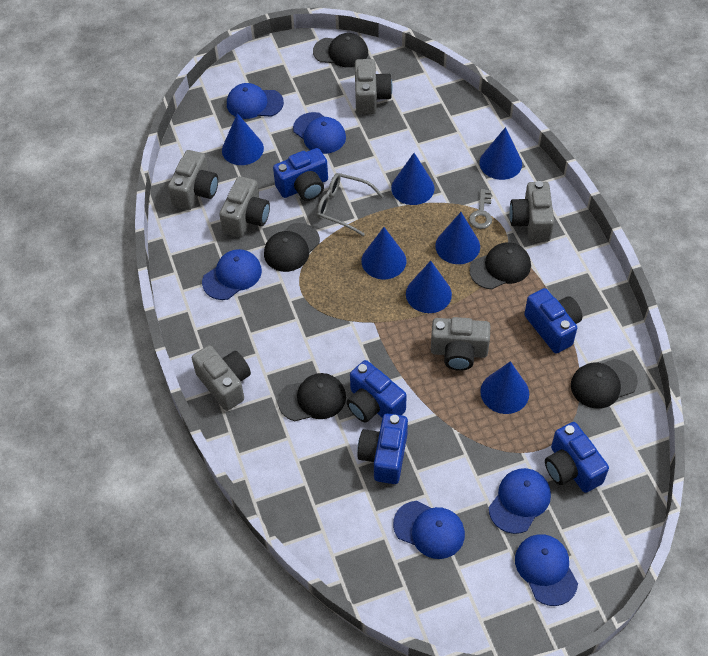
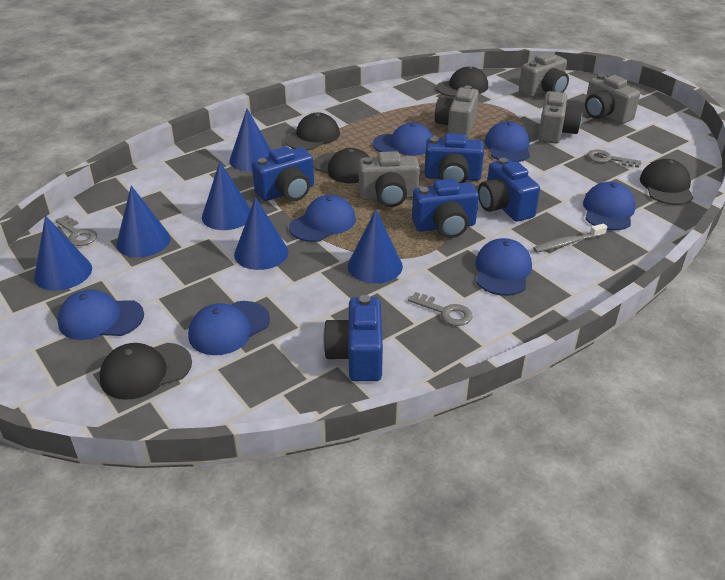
blue cap: [202,249,262,300] [227,83,284,119] [293,112,346,154] [393,501,465,559] [489,468,551,534] [515,534,578,606] = 6 -> [57,290,144,340] [188,301,270,355] [289,195,356,242] [373,122,433,156] [475,238,532,296] [485,121,530,162] [583,182,636,231] = 7
blue cone: [222,113,264,165] [361,227,406,279] [391,153,435,205] [406,261,452,313] [435,212,480,264] [479,127,522,180] [480,361,529,414] = 7 -> [34,216,92,290] [116,186,171,257] [202,162,251,230] [229,109,271,172] [234,197,288,270] [348,209,403,283] = 6
grey camera: [168,150,218,210] [192,345,251,411] [219,176,270,237] [355,59,393,114] [431,317,491,371] [509,181,554,242] = 6 -> [359,151,420,207] [435,85,479,139] [519,53,569,97] [538,91,582,144] [585,74,640,124] = 5
grey glasses: [317,173,384,236] = 1 -> none = 0
grey key: [469,189,492,229] = 1 -> [55,215,97,246] [408,292,473,326] [587,150,641,168] = 3
grey toothbrush: none = 0 -> [533,223,607,253] = 1

